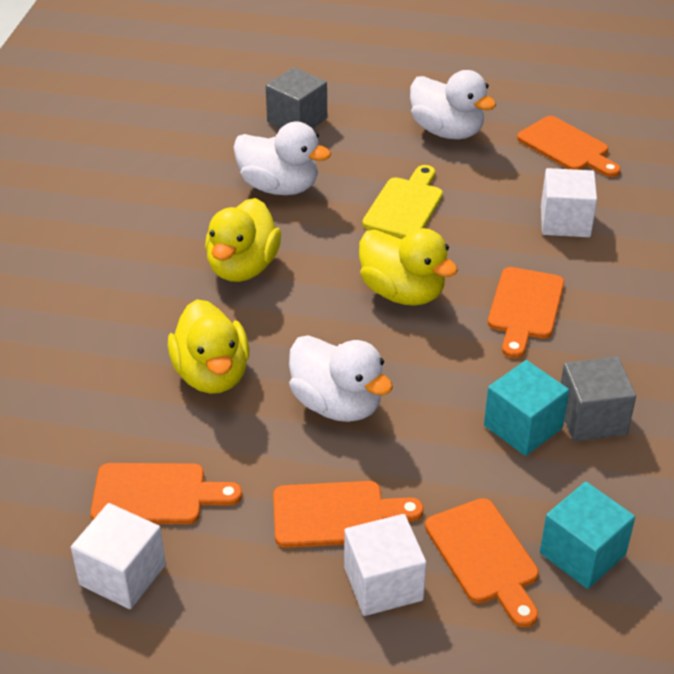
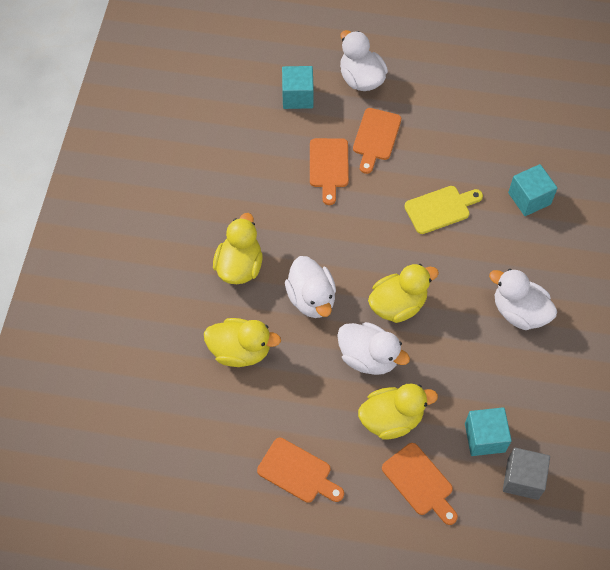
grey cube: [266,67,327,129] [561,357,636,441] = 2 -> [503,447,550,500] = 1
orange cutting board: [90,463,242,524] [273,481,424,548] [425,498,539,628] [488,267,564,358] [517,116,621,177] = 5 -> [257,438,344,503] [310,138,349,205] [353,108,401,174] [382,443,458,525] = 4
turquoise cube: [484,360,569,456] [540,482,635,589] = 2 -> [282,66,314,109] [465,407,512,456] [508,164,557,216] = 3
white cube: [71,503,166,609] [344,514,426,616] [541,168,597,237] = 3 -> none = 0
white duck: [233,122,331,195] [289,335,393,422] [410,70,496,139] = 3 -> [285,256,336,318] [337,322,410,375] [340,30,388,91] [489,269,557,330] = 4
yellow duck: [167,299,249,394] [205,198,281,282] [359,228,458,306] = 3 -> [204,318,281,367] [213,213,263,284] [358,383,438,439] [368,264,439,323] = 4

